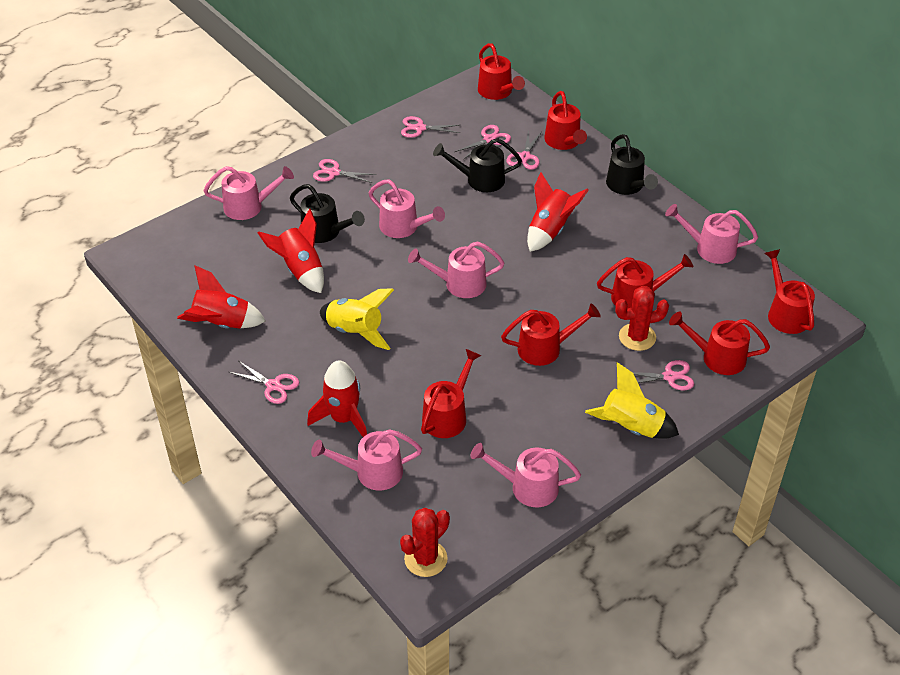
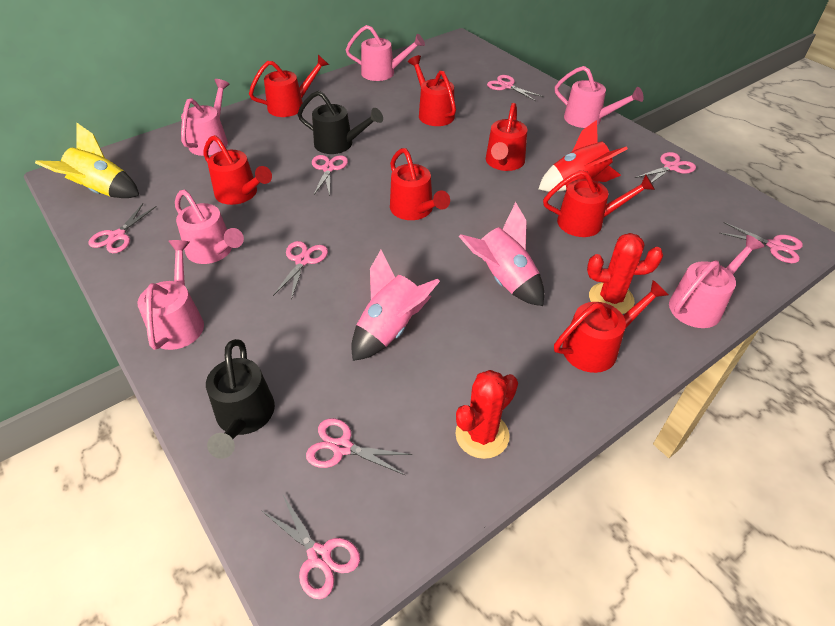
black watering can: [290,184,365,243] [433,138,522,192] [606,134,658,195] = 3 -> [206,339,275,459] [298,91,383,154] = 2
pink rocket: none = 0 -> [351,250,440,361] [459,202,544,306] = 2
pink scissors: [229,361,299,404] [313,159,377,183] [401,116,460,138] [455,125,511,160] [506,130,541,170] [632,360,694,391] = 6 -> [88,203,157,253] [262,495,360,599] [273,241,328,300] [306,418,413,475] [312,155,348,196] [487,75,543,101] [635,152,696,183] [720,222,803,263] = 8
red rocket: [177,265,265,329] [258,208,324,293] [307,360,367,437] [527,172,589,252] = 4 -> [538,120,628,192] = 1
yellow rocket: [320,288,394,350] [585,362,679,439] = 2 -> [35,123,140,198] = 1

